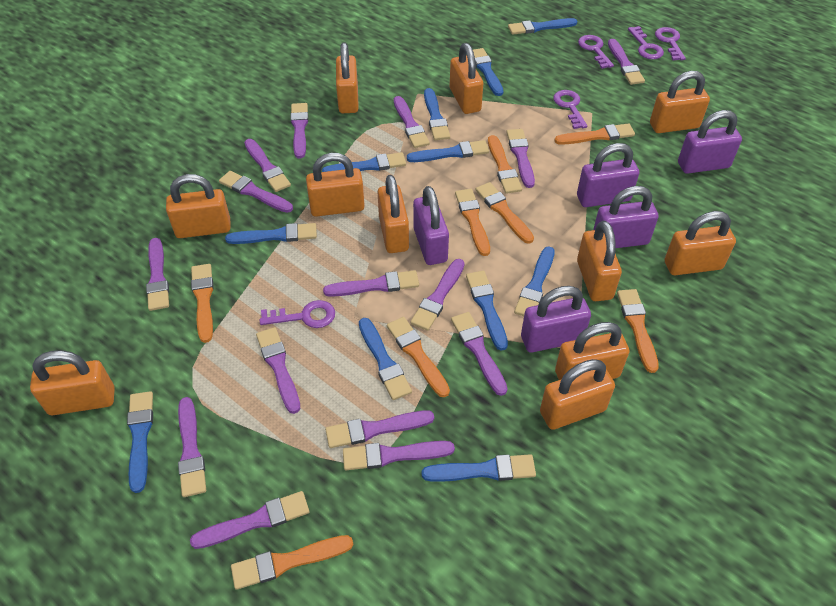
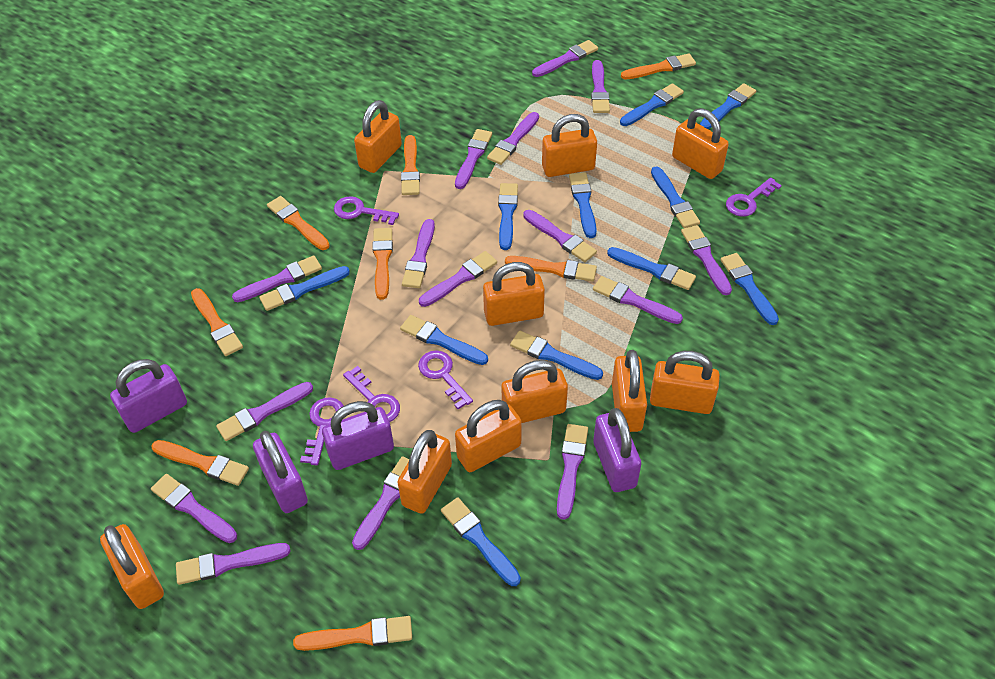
orange padlock: [30,350,115,415] [166,174,231,238] [306,153,365,217] [336,43,359,113] [378,175,409,253] [450,43,483,114] [540,359,615,430] [555,322,629,380] [577,221,622,301] [650,71,710,133] [665,211,736,275] = 11 -> [100,524,164,609] [354,100,402,173] [397,430,452,514] [455,400,522,472] [483,262,545,326] [502,360,568,423] [542,114,597,177] [612,350,647,432] [650,351,720,414] [672,108,729,179] = 10
purple padlock: [413,186,449,265] [521,286,591,352] [577,143,639,207] [593,186,658,248] [678,110,742,174] = 5 -> [110,359,187,433] [253,431,308,513] [322,401,394,470] [593,408,641,492] = 4

